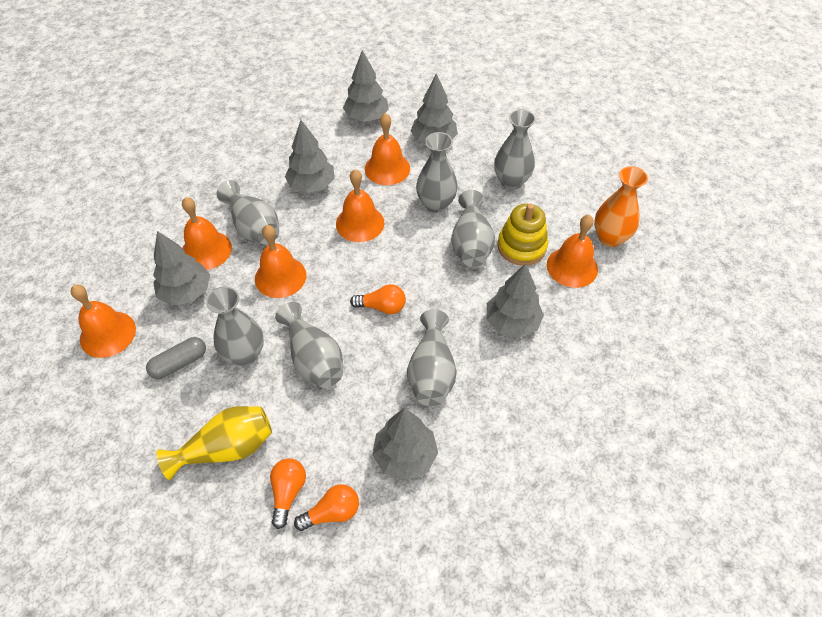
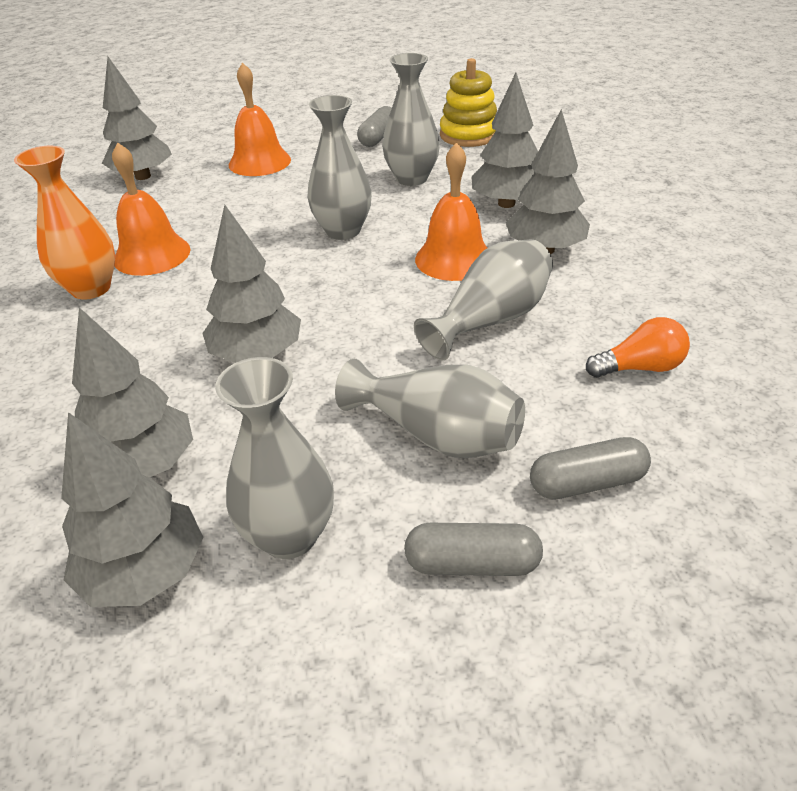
grey capsule: [146,337,206,379] = 1 -> [357,106,392,147] [404,523,543,576] [530,437,651,499] = 3
grey vase: [206,287,264,366] [216,180,279,244] [275,302,343,388] [407,310,457,406] [416,132,458,213] [451,190,495,267] [494,109,536,190] = 7 -> [215,357,334,559] [307,95,372,240] [335,359,525,459] [382,53,440,186] [414,239,553,360] = 5
orange bell: [71,285,136,358] [182,197,232,270] [255,225,306,298] [336,169,384,242] [365,113,410,185] [547,215,598,288] = 6 -> [112,142,191,276] [229,62,291,176] [415,142,487,281] = 3
orange light bulb: [270,458,306,529] [294,484,359,531] [350,284,406,314] = 3 -> [586,317,690,378] = 1
yellow vase: [156,406,272,480] = 1 -> none = 0

